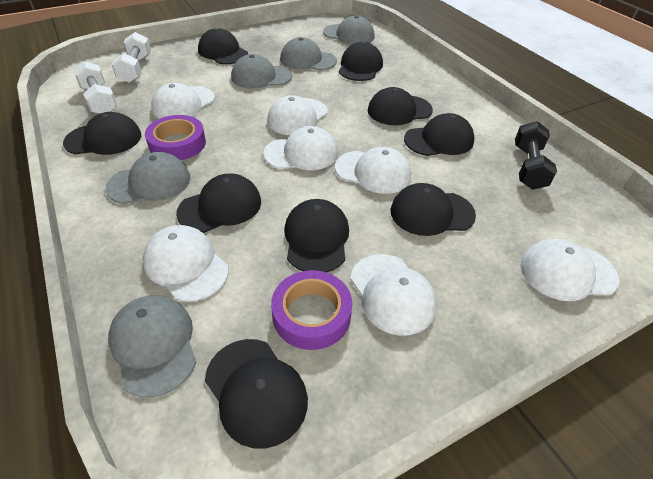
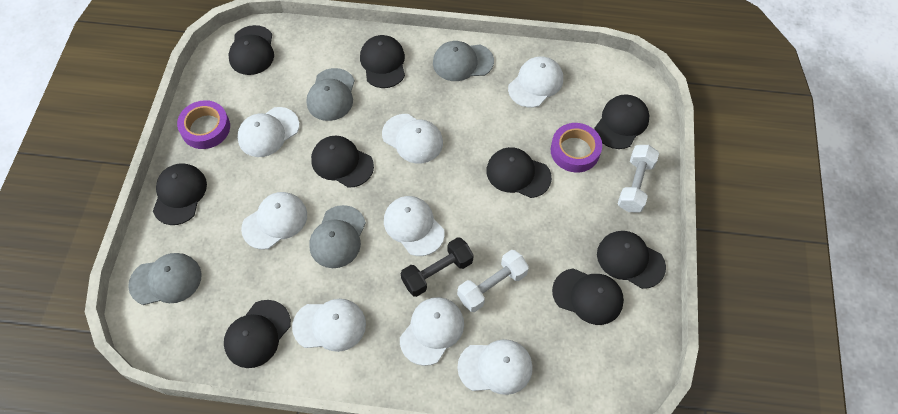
grey cap: [105,152,190,204] [108,295,196,398] [231,54,292,88] [280,37,337,70] [323,15,375,44] = 5 -> [128,253,202,305] [306,68,355,121] [309,205,366,268] [433,41,494,81] = 4
white cap: [143,225,229,302] [151,83,215,119] [264,126,338,170] [267,95,328,135] [335,147,411,194] [350,254,437,336] [521,239,620,301] = 7 -> [237,107,299,157] [241,192,307,250] [292,299,366,352] [382,114,443,164] [384,196,445,256] [400,297,464,366] [457,339,533,395] [508,56,563,108] = 8

